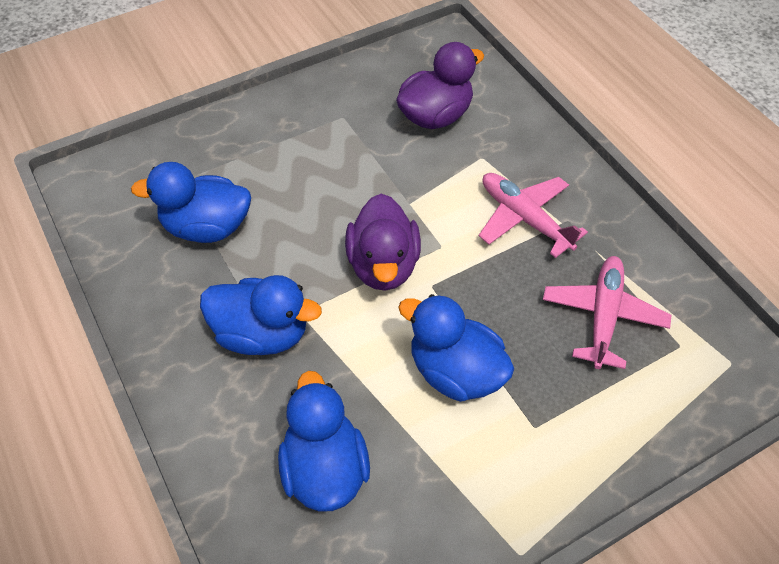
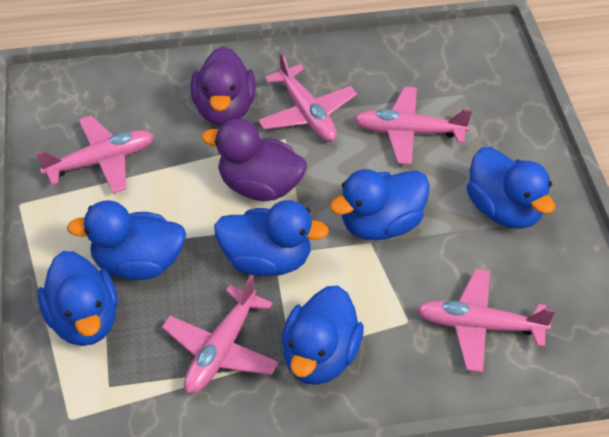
blue duck: [131,162,251,243] [200,275,322,355] [278,371,370,512] [398,294,514,402] = 4 -> [38,251,118,346] [67,200,186,280] [214,200,329,276] [281,285,364,385] [330,169,430,240] [467,147,555,229] = 6
pink plane: [479,173,588,258] [543,256,672,369] = 2 -> [36,116,154,193] [162,274,279,394] [258,52,357,142] [354,87,472,165] [416,269,555,373] = 5

